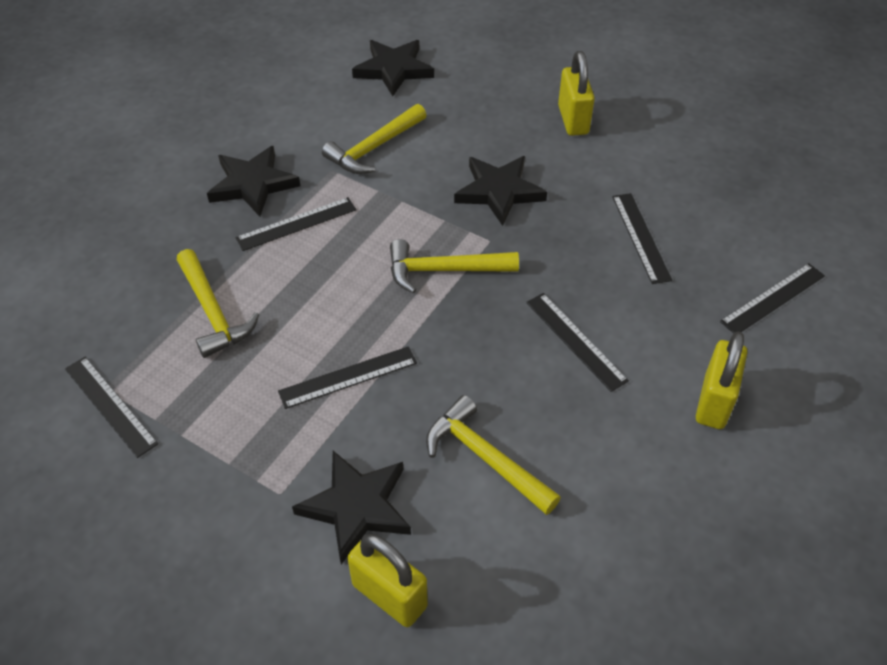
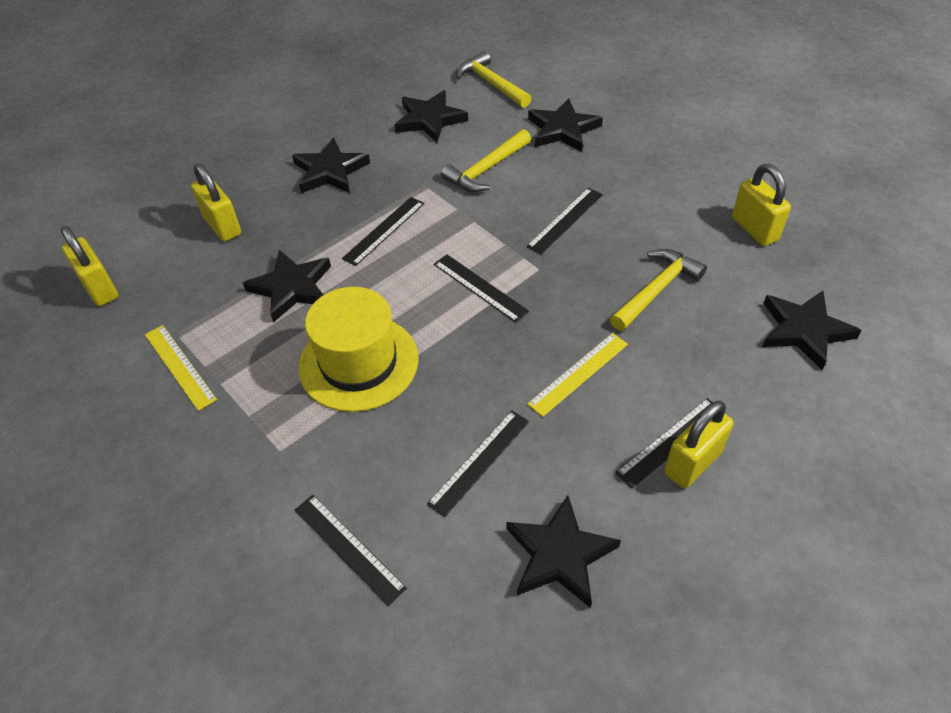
black star: [207,146,300,217] [292,451,411,564] [352,40,434,96] [454,156,547,226] = 4 -> [243,250,331,322] [292,138,370,193] [395,90,468,142] [506,495,621,608] [528,98,603,152] [763,291,862,370] = 6
yellow hammer: [177,249,259,358] [322,104,427,174] [390,239,519,294] [426,395,561,515] = 4 -> [441,129,531,192] [456,51,532,108] [610,249,707,331] = 3
yellow hat: none = 0 -> [298,287,419,412] = 1
yellow padlock: [348,534,428,627] [558,51,595,136] [696,332,747,429] = 3 -> [61,226,118,306] [191,163,241,242] [664,401,734,488] [732,164,791,246] = 4
yellow ruler: none = 0 -> [145,325,217,411] [527,333,628,417] = 2

